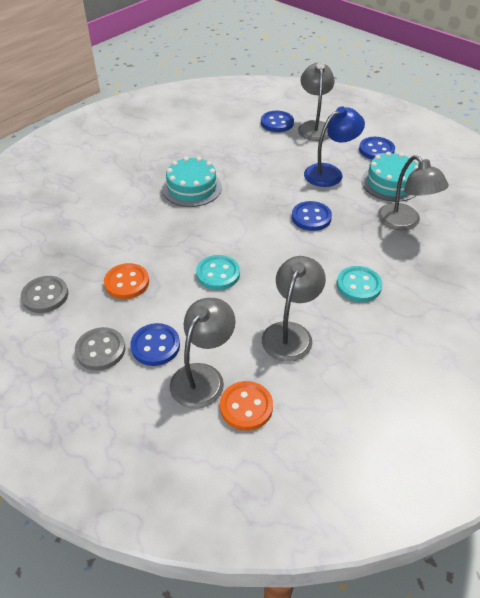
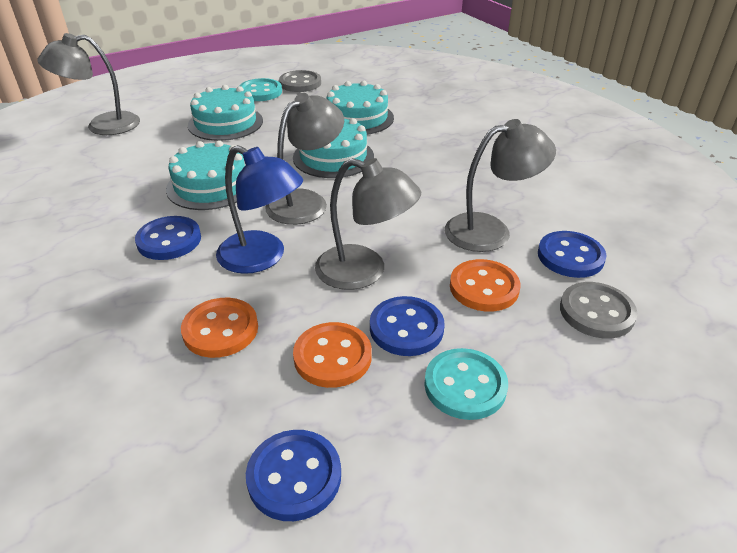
orange button: [104,263,149,299] [220,381,273,431] = 2 -> [181,298,258,358] [293,322,372,388] [450,259,520,312] = 3
turquoise cake: [162,156,222,207] [362,152,418,202] = 2 -> [166,140,245,210] [188,85,263,141] [293,118,374,178] [326,81,394,135] = 4

